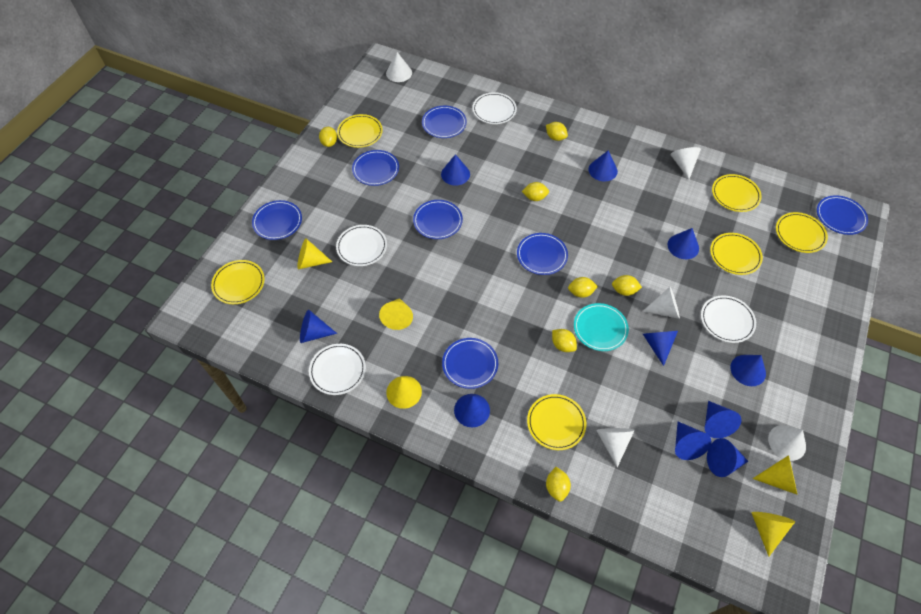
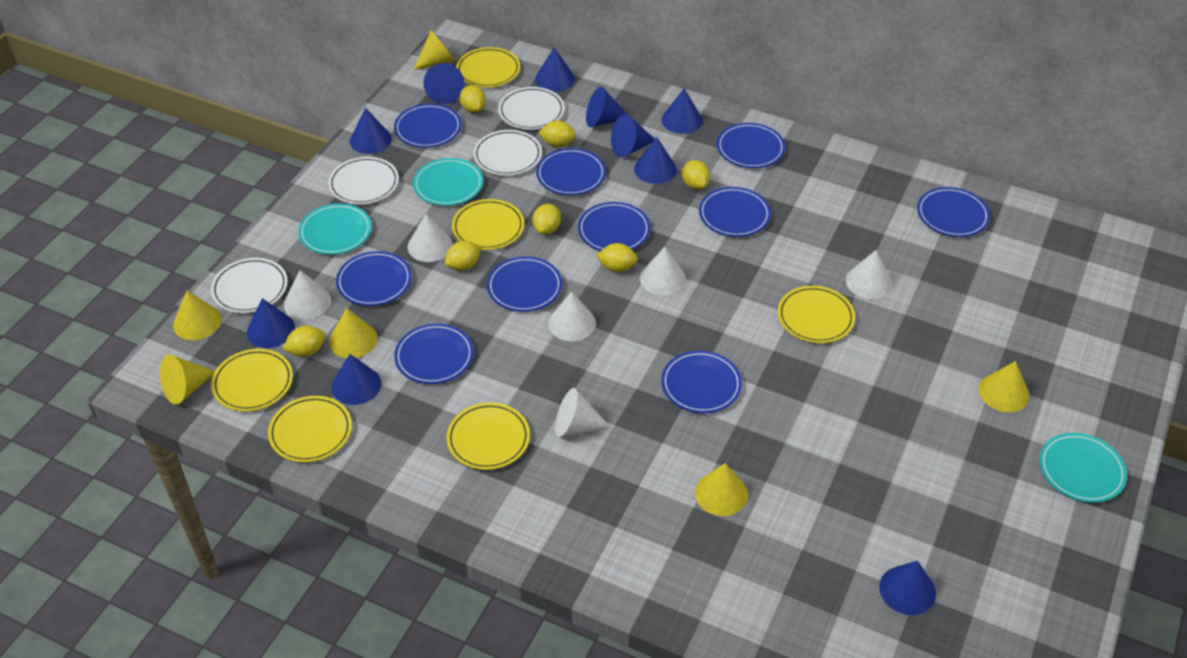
blue plate: [252,200,302,240] [352,150,399,186] [413,200,463,239] [422,106,467,138] [442,338,498,389] [517,233,568,275] [817,195,868,235] = 7 -> [336,251,412,306] [394,104,461,148] [394,324,474,384] [487,256,562,312] [536,148,606,195] [578,202,650,251] [661,351,742,413] [699,187,771,237] [717,123,785,168] [917,187,990,237] = 10
turquoise plate: [574,303,629,351] = 1 -> [298,203,372,255] [413,158,483,206] [1039,433,1127,503] = 3
white cone: [386,52,412,82] [596,428,635,467] [642,287,680,319] [670,147,701,179] [768,425,806,461] = 5 -> [284,270,331,320] [408,214,453,262] [548,291,596,341] [555,388,611,437] [640,247,686,296] [846,250,892,299] = 6
yellow cone: [297,239,332,269] [379,298,413,330] [386,376,422,409] [751,512,795,556] [753,455,797,495] = 5 -> [160,355,215,404] [173,291,222,340] [329,308,377,358] [414,30,456,70] [695,463,748,516] [979,361,1030,412] = 6

